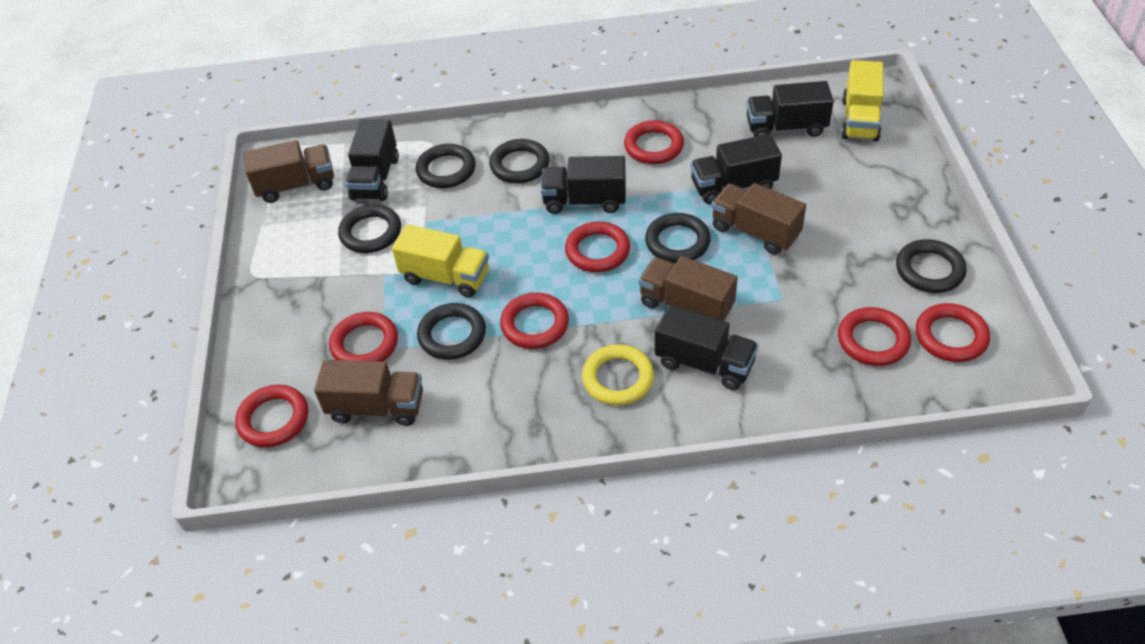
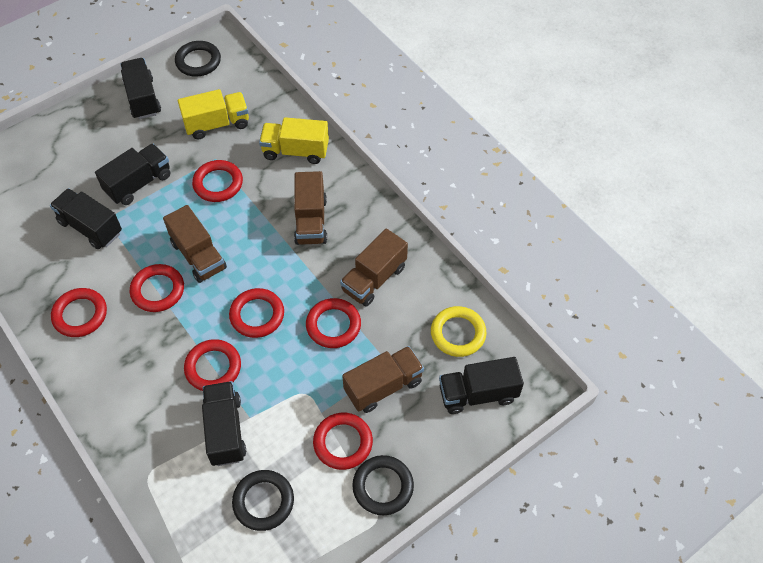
black ring: [338,205,401,253] [416,144,476,188] [417,303,486,360] [489,139,549,183] [645,213,711,263] [896,239,966,293] = 6 -> [175,41,221,77] [232,470,294,531] [352,455,414,515] = 3

